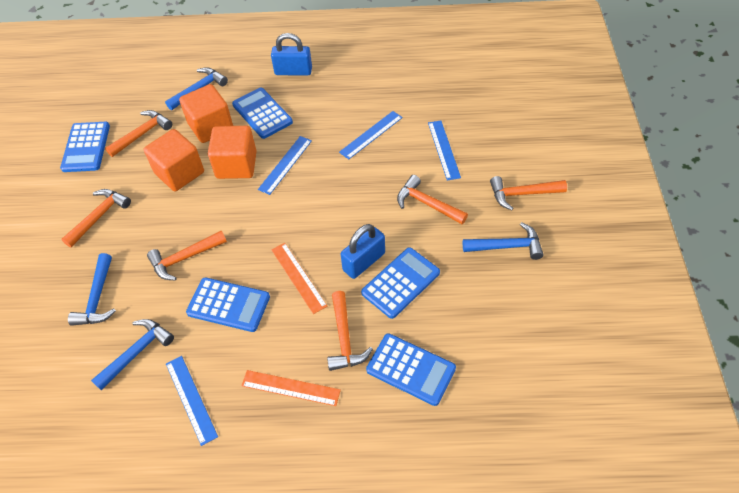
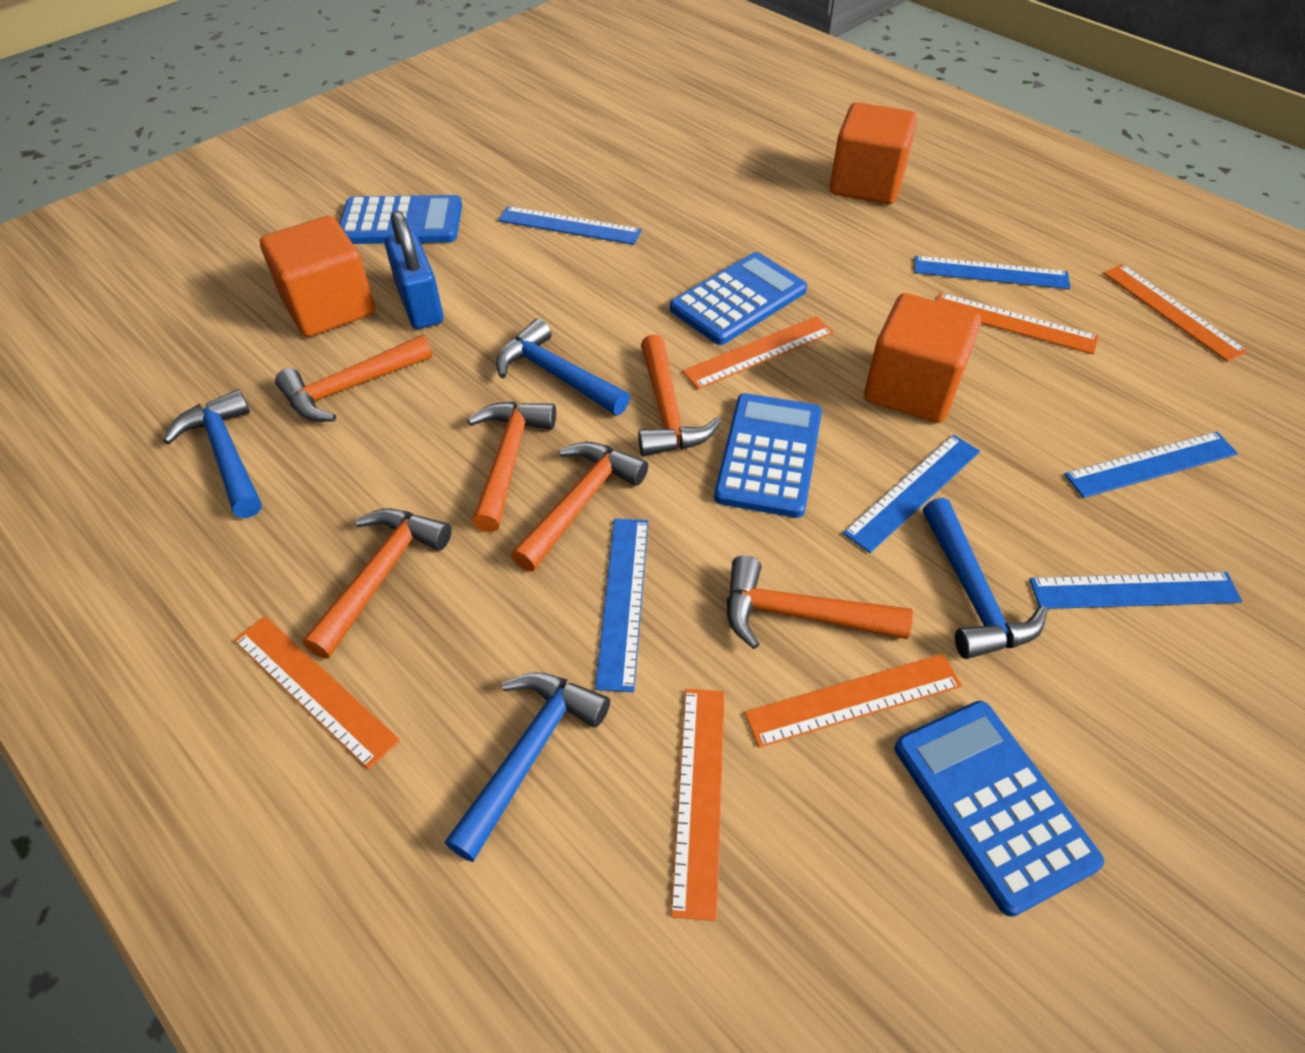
blue calculator: [60,122,110,172] [186,277,270,332] [232,88,293,139] [361,247,440,319] [366,333,456,406] = 5 -> [339,195,462,244] [670,252,807,345] [714,393,822,518] [895,701,1104,917] = 4
blue padlock: [271,33,312,76] [341,224,385,279] = 2 -> [385,211,443,329] = 1
blue ruler: [166,356,218,446] [258,136,312,195] [339,111,403,160] [428,120,461,181] = 4 -> [498,206,641,245] [595,519,648,692] [843,435,980,553] [915,256,1070,289] [1029,572,1242,609] [1064,432,1238,498] = 6
orange ruler: [241,370,341,406] [272,243,327,314] = 2 -> [234,616,400,770] [671,689,725,921] [682,316,834,389] [744,654,962,748] [936,293,1099,354] [1103,264,1248,362] = 6

